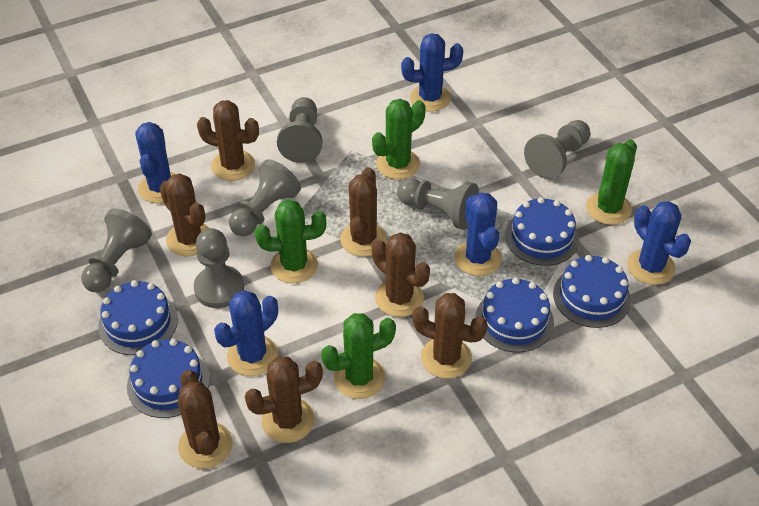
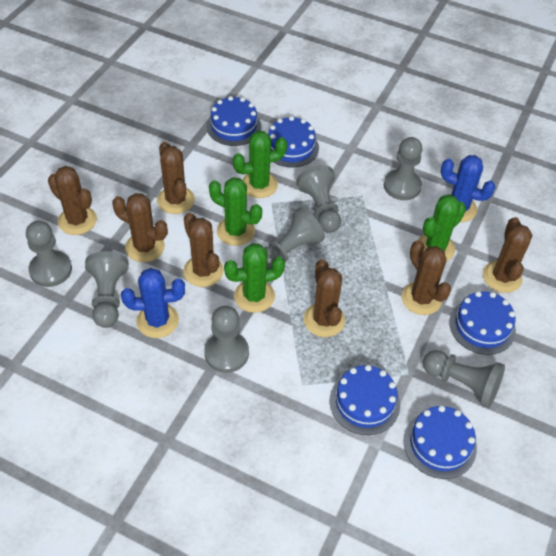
blue cactus: [135,122,176,203] [214,290,278,376] [401,33,463,112] [454,193,502,276] [627,201,691,285] = 5 -> [121,268,185,338] [441,155,495,222] = 2
grey pawn: [81,208,152,292] [194,228,244,308] [229,159,301,236] [277,97,322,163] [397,178,479,230] [524,120,590,179] = 6 -> [26,221,72,287] [85,251,129,328] [204,306,249,373] [265,208,325,269] [296,165,341,233] [384,137,423,200] [423,350,505,408] = 7

